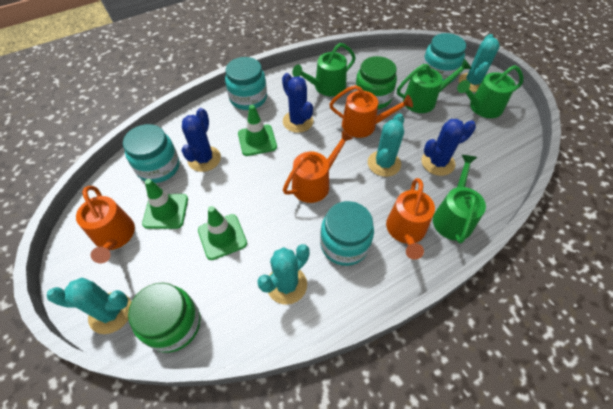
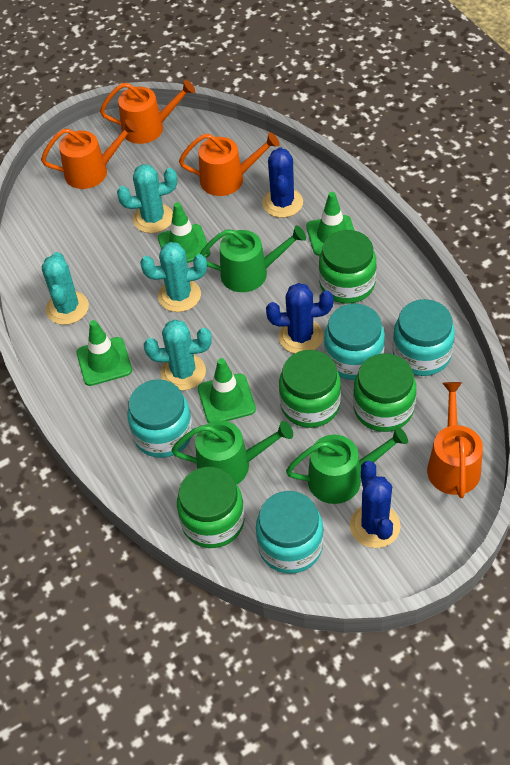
green jar: [128,283,201,353] [355,56,397,109] = 2 -> [177,467,245,548] [279,350,341,428] [319,230,377,304] [353,353,416,432] = 4
green traffic cone: [142,179,188,229] [198,206,247,260] [238,105,277,156] = 3 -> [76,320,132,386] [158,202,210,263] [198,358,256,423] [306,192,355,256] = 4
green watering can: [292,43,356,96] [397,59,472,113] [433,155,486,244] [457,65,523,118] = 4 -> [172,420,293,484] [200,225,306,292] [286,427,408,504] = 3

